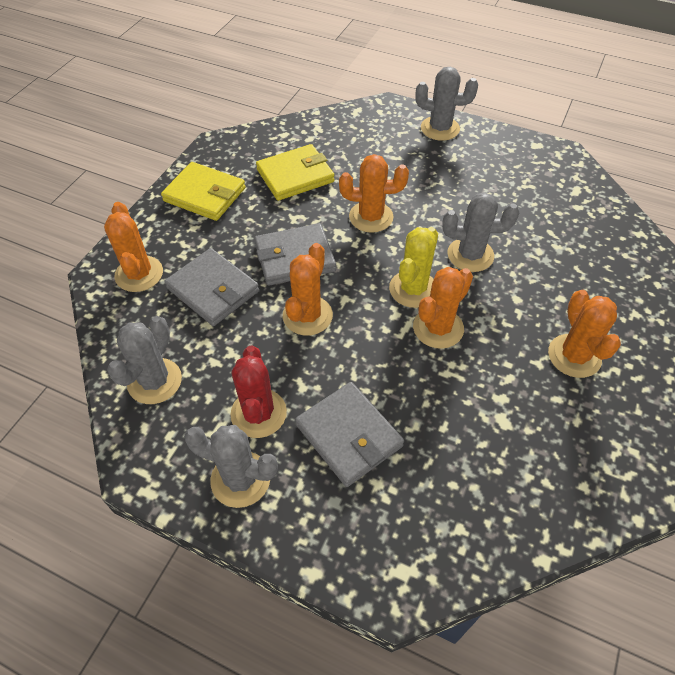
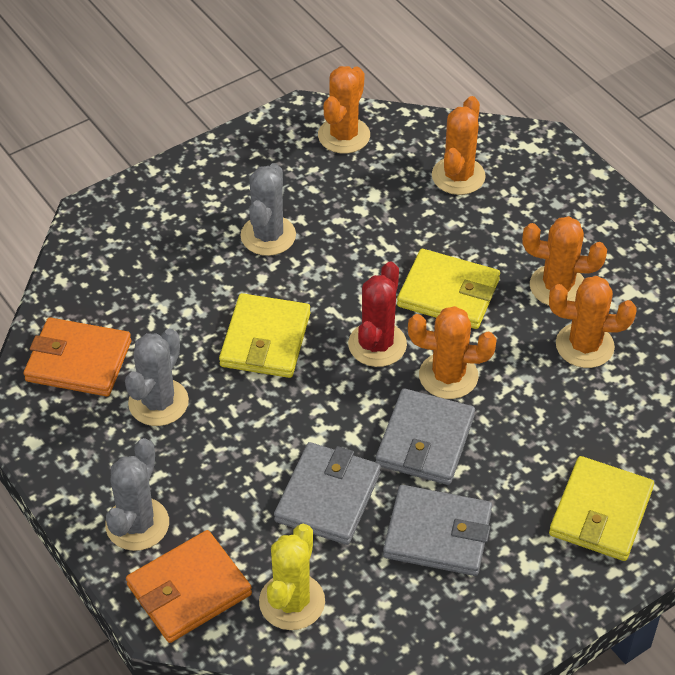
grey cactus: [107,316,182,404] [184,425,278,508] [415,67,478,141] [442,192,519,272] = 4 -> [105,438,169,551] [125,328,189,426] [240,163,296,256] = 3
orange wallet: none = 0 -> [23,317,131,396] [126,530,252,643] = 2
yellow wallet: [161,162,246,221] [256,144,335,201] = 2 -> [219,293,310,378] [397,249,500,329] [549,456,654,561] = 3

